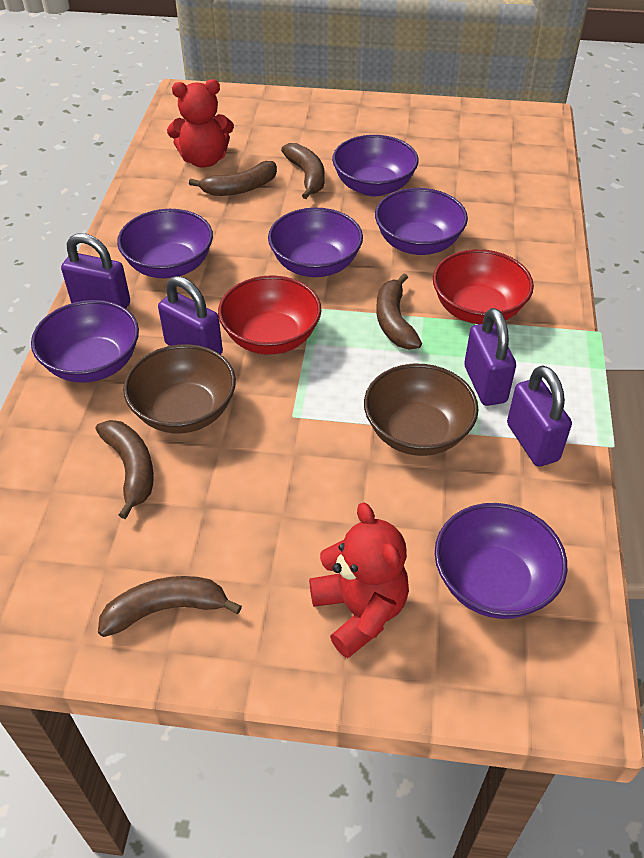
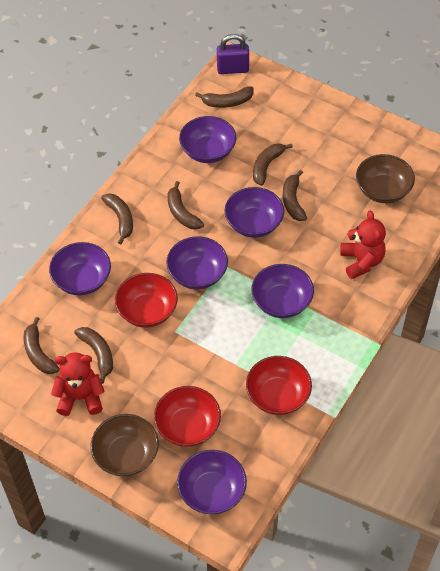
brown banana: [96,420,154,519] [98,576,242,637] [189,161,277,196] [281,143,325,199] [376,274,422,349] = 5 -> [23,317,59,374] [74,327,113,384] [101,193,133,244] [168,181,204,230] [195,86,254,108] [253,143,293,186] [283,170,307,221] = 7
purple padlock: [61,233,130,309] [158,276,223,354] [464,308,516,406] [507,365,572,467] = 4 -> [217,34,249,74] = 1
red bowl: [218,275,321,355] [433,249,534,324] = 2 -> [115,273,178,328] [154,386,221,447] [246,356,312,415] = 3

